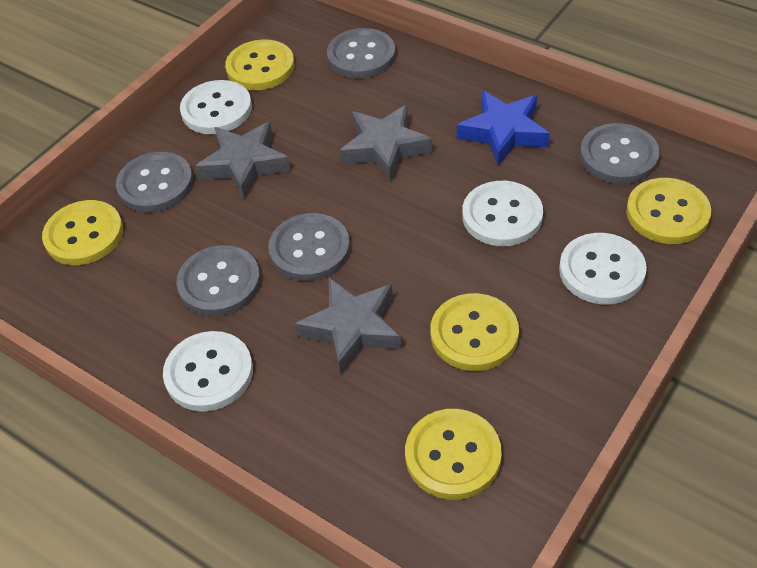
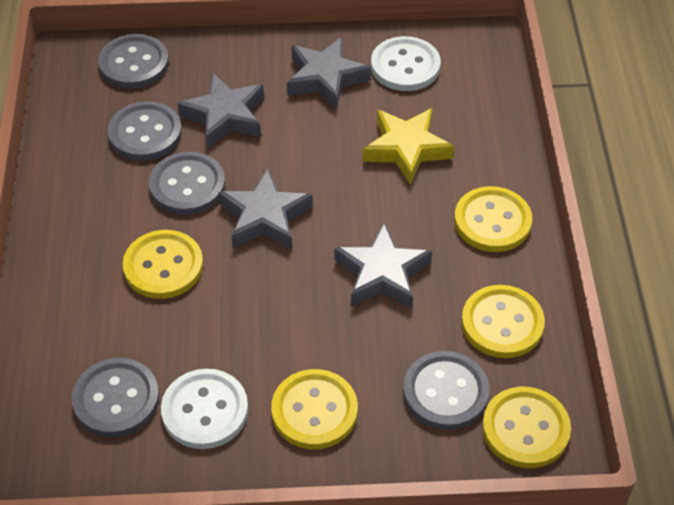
blue star: [457,91,550,166] = 1 -> none = 0
grey star: [195,122,291,199] [295,278,402,374] [340,105,432,181] = 3 -> [177,73,264,148] [218,168,313,250] [287,37,371,110] [335,223,432,309] = 4
white button: [163,331,253,412] [180,80,252,134] [462,181,543,246] [559,233,647,304] = 4 -> [161,369,248,449] [371,36,441,91] = 2
yellow star: none = 0 -> [363,108,454,185] = 1

